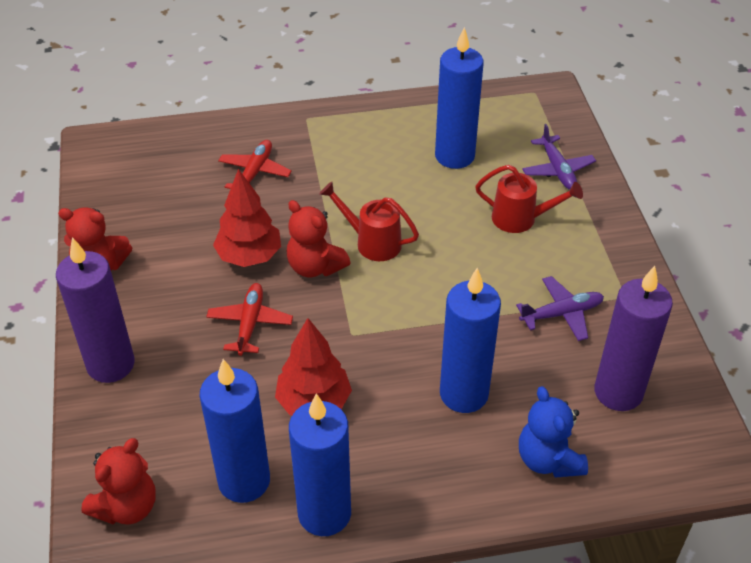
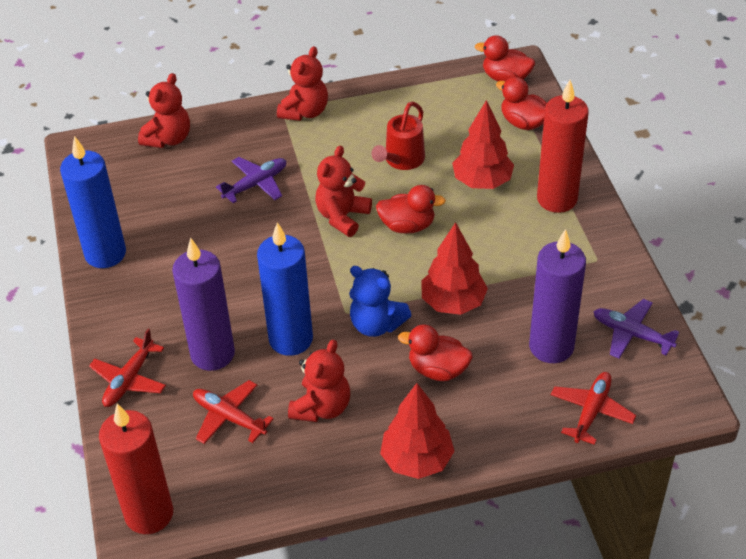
blue candle: [200,359,270,503] [289,394,351,536] [435,27,484,169] [440,268,501,413] = 4 -> [60,136,126,268] [257,222,313,356] = 2
red candle: none = 0 -> [99,404,173,534] [537,80,589,213] = 2
red duck: none = 0 -> [376,185,446,234] [398,324,473,381] [475,35,535,81] [496,77,547,130] = 4
red plane: [206,283,293,356] [218,140,292,189] = 2 -> [89,329,166,407] [193,380,274,444] [551,372,636,445] = 3
red teddy bear: [58,208,132,270] [81,438,156,525] [287,200,351,277] = 3 -> [138,73,190,148] [277,46,328,121] [288,340,350,422] [315,146,372,237] = 4
red tree: [213,169,281,267] [275,318,352,416] = 2 -> [380,383,455,479] [421,222,488,315] [452,100,514,189] = 3
red watering can: [319,182,419,261] [475,165,583,233] = 2 -> [371,101,425,170] = 1

